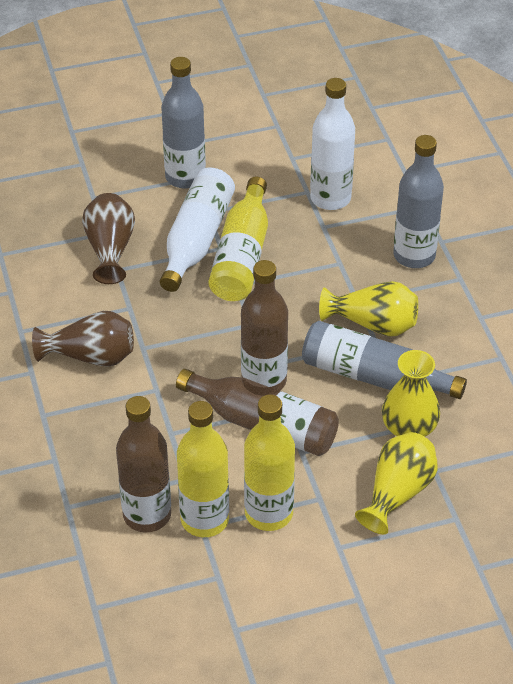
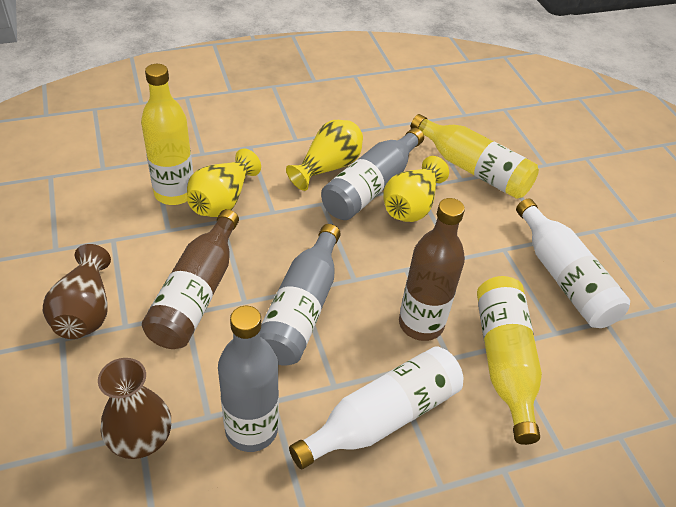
brown bottle: [116,396,171,532] [176,369,339,456] [241,260,288,391] = 3 -> [142,209,239,349] [399,198,465,341] = 2

